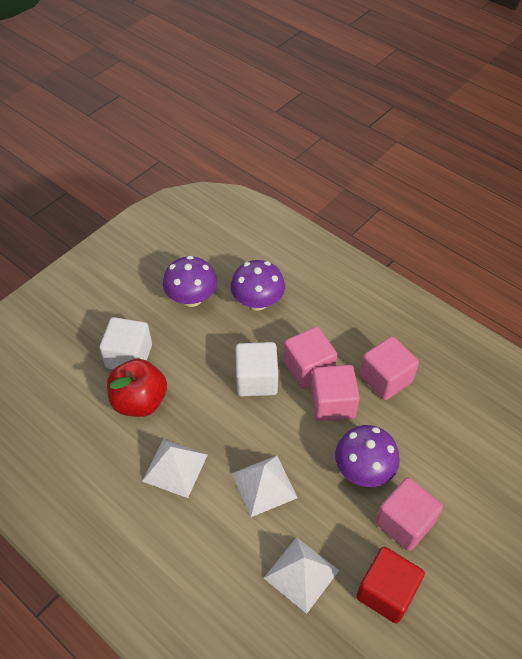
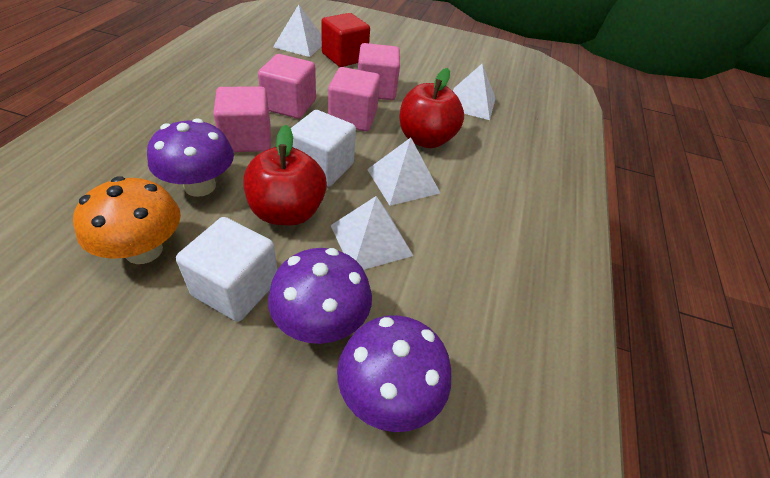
orange mushroom: none = 0 -> [73,177,181,264] = 1
red apple: [107,359,167,417] = 1 -> [244,125,327,225] [399,68,464,148] = 2
white pyramid: [142,439,207,498] [232,456,298,517] [264,537,339,614] = 3 -> [273,4,322,57] [331,196,413,270] [367,138,440,206] [453,64,496,120] = 4

